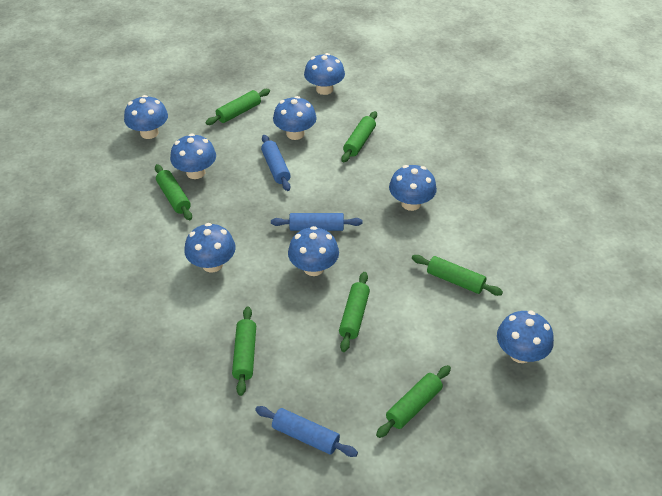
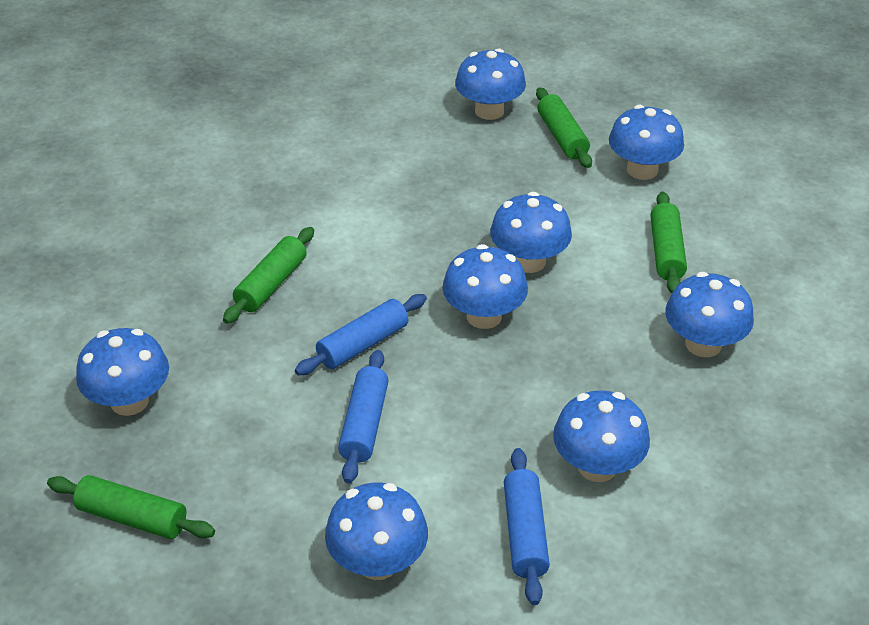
green rolling pin: [155,164,192,220] [205,89,270,125] [232,307,256,396] [339,272,370,352] [342,111,377,162] [376,365,451,438] [412,255,503,296] = 7 -> [47,475,215,539] [223,227,314,324] [536,87,592,168] [650,192,687,293] = 4

